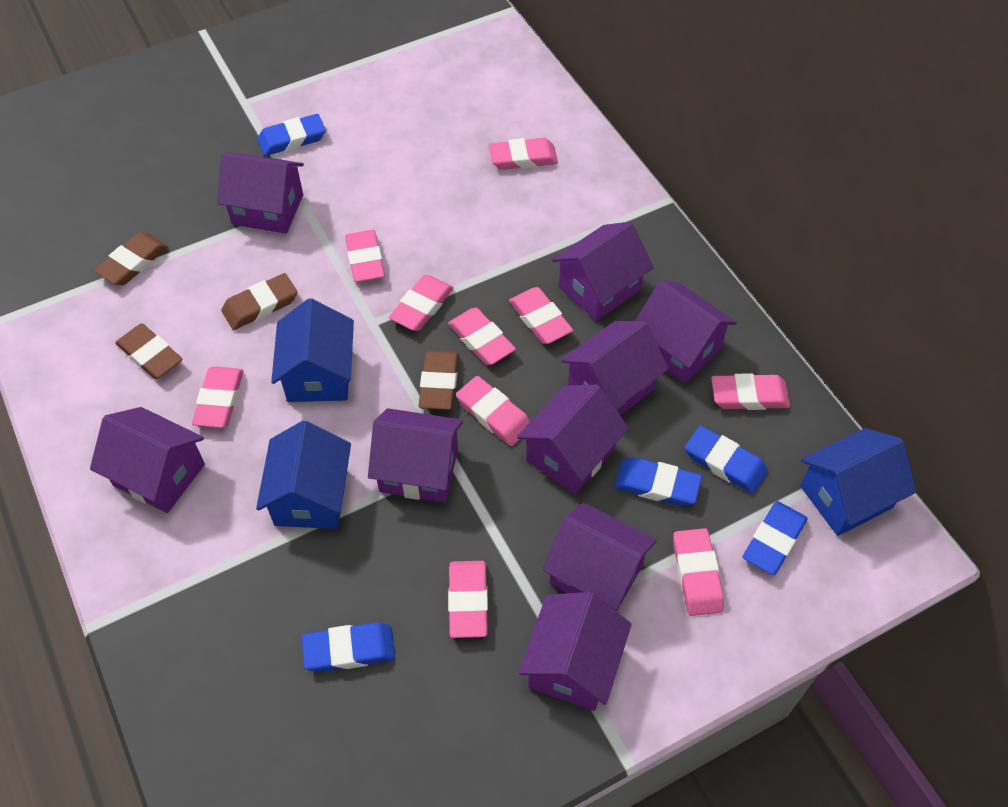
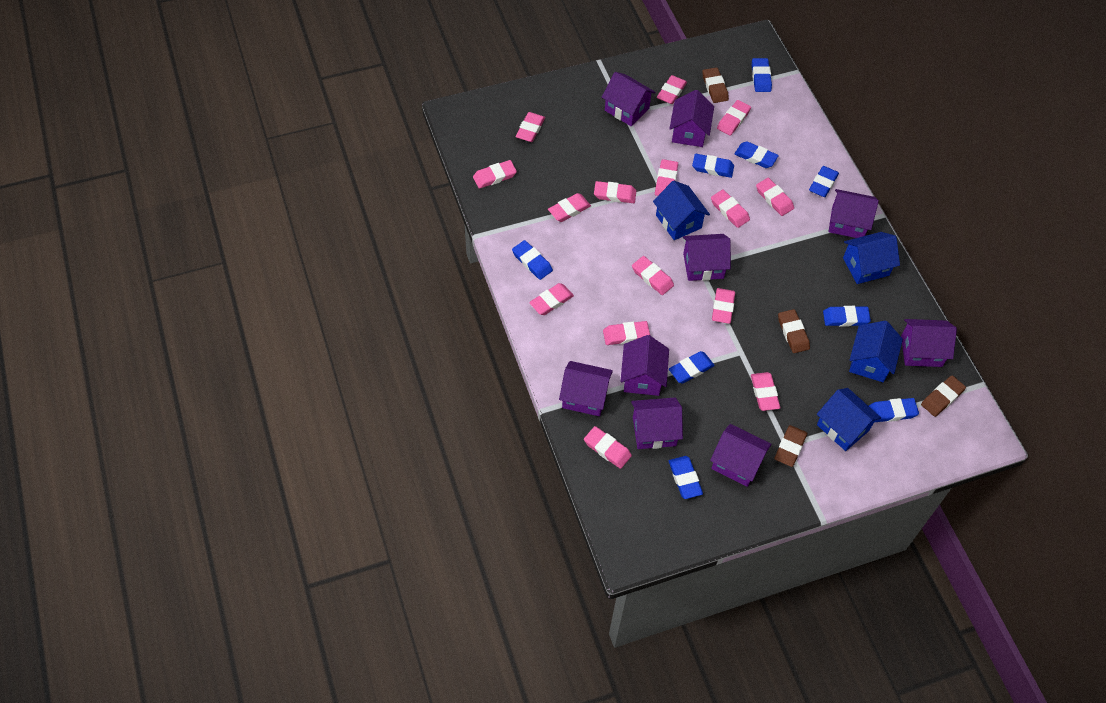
blue eraser: [257,114,326,156] [302,622,395,672] [614,457,702,506] [685,425,768,494] [743,501,807,575] = 5 -> [512,240,553,280] [669,351,715,384] [669,456,703,499] [692,154,734,178] [735,141,779,168] [752,58,772,92] [809,166,839,197] [823,306,871,327] [869,398,919,422] = 9
blue house: [256,421,351,529] [271,298,354,402] [800,428,916,536] = 3 -> [653,181,710,240] [817,388,881,451] [843,232,900,284] [849,321,903,382] = 4
pink eraser: [192,367,244,428] [345,230,385,282] [389,275,454,331] [448,308,516,365] [448,561,488,638] [456,376,530,446] [489,138,558,170] [509,287,573,344] [673,528,724,616] [711,373,790,410] = 10 -> [473,160,517,189] [516,112,545,142] [529,283,574,315] [548,193,591,222] [584,426,632,469] [594,181,636,203] [603,321,650,345] [632,256,674,295] [655,159,678,196] [657,75,687,104] [711,190,750,228] [712,288,735,324] [717,100,751,136] [751,372,780,411] [756,178,794,216] = 15

